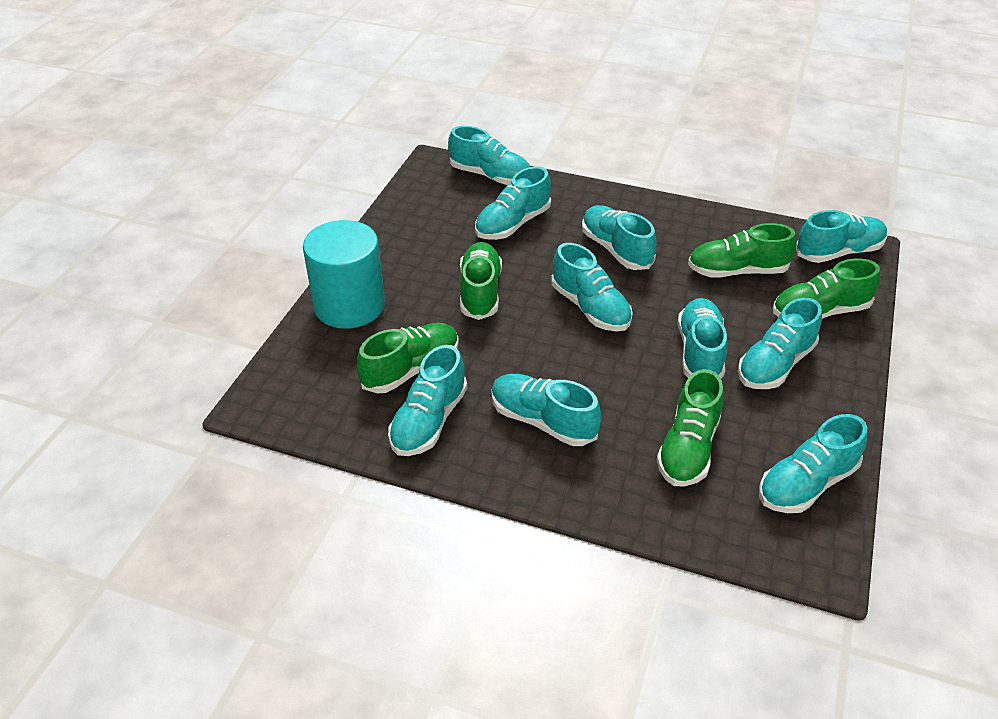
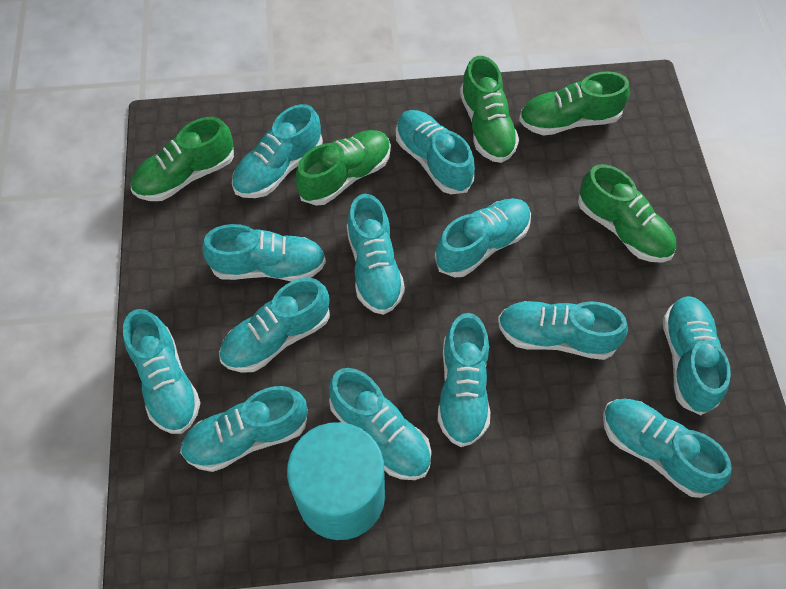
turquoise shoe: [388,345,467,456] [448,126,530,185] [475,166,551,240] [491,374,602,446] [551,243,633,332] [582,205,657,270] [678,298,728,379] [738,298,822,389] [759,414,868,513] [796,210,888,263] = 10 -> [123,309,201,434] [180,386,308,472] [202,224,326,282] [219,278,330,373] [232,104,323,198] [329,368,431,480] [347,194,405,315] [396,110,475,194] [435,198,531,277] [438,313,490,447] [498,301,628,360] [603,399,732,498] [663,296,731,415] = 13

